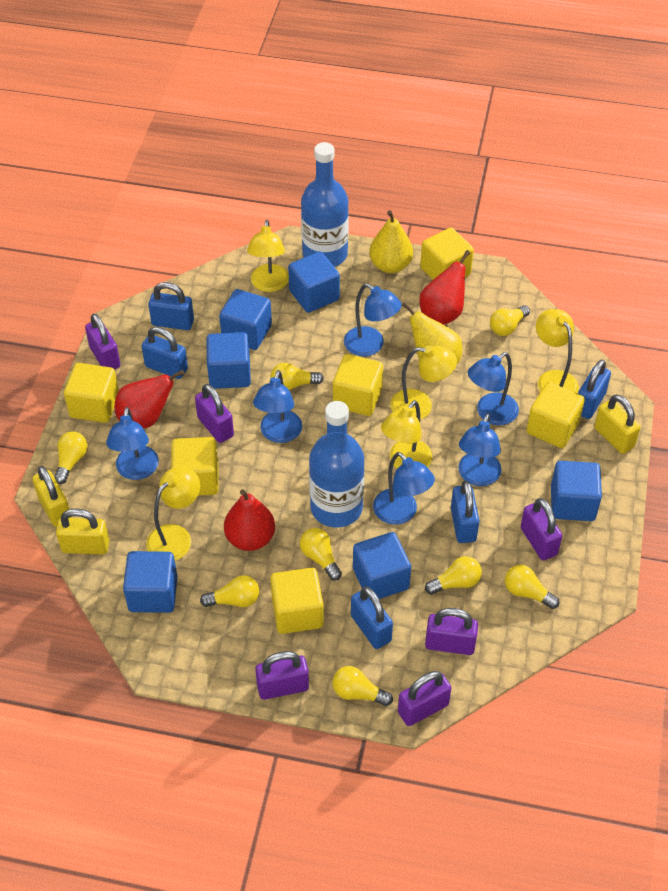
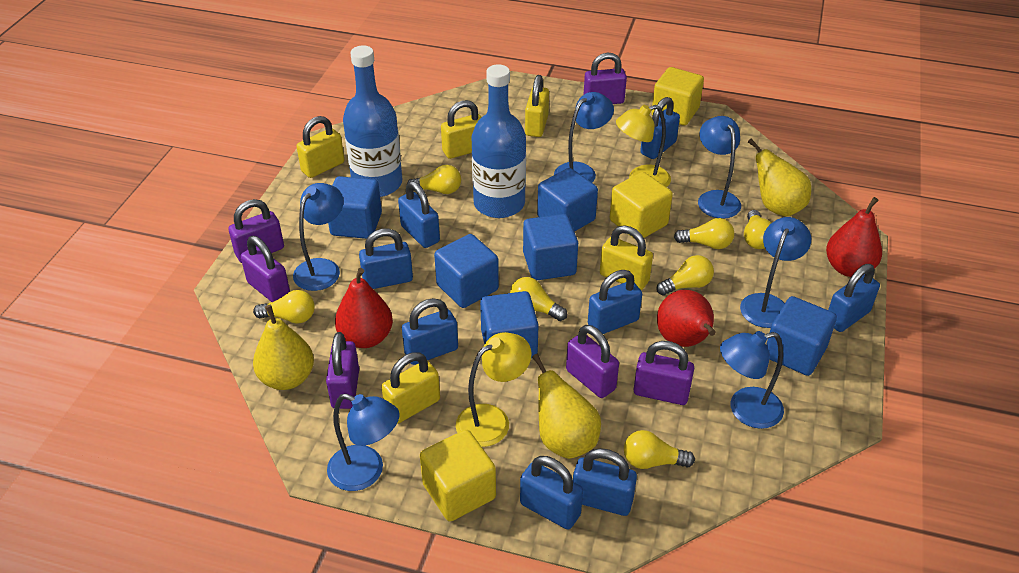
blue padlock: [142,327,188,379] [148,282,194,330] [351,587,393,649] [451,481,480,543] [578,360,611,419] = 5 -> [359,228,413,289] [398,181,440,248] [402,298,458,365] [520,456,583,529] [573,448,637,516] [588,270,642,334] [640,97,680,159] [828,264,880,332] = 8
yellow cube: [64,363,119,423] [171,437,219,496] [270,568,324,634] [333,354,383,416] [420,228,474,280] [527,382,585,448] = 6 -> [420,430,496,521] [610,172,673,240] [651,67,704,125] = 3
yellow lamp: [146,467,200,561] [247,220,289,292] [381,400,432,469] [390,345,457,420] [536,309,579,393] = 5 -> [456,332,532,447] [616,105,671,187] = 2
yellow light bulb: [54,431,88,484] [200,575,259,607] [271,363,324,390] [300,528,342,581] [333,666,393,706] [425,556,482,594] [490,305,530,336] [505,565,560,609] = 8 -> [253,290,315,324] [407,165,461,194] [510,277,567,321] [624,430,695,469] [656,255,714,296] [674,218,734,249] [744,210,771,249] = 7
yellow padlock: [32,466,71,527] [56,508,109,554] [594,394,641,454] = 3 -> [297,116,344,178] [381,352,440,424] [441,100,482,159] [525,75,549,137] [600,225,653,290] = 5
yellow pear: [369,210,413,273] [402,302,462,363] = 2 -> [253,305,314,390] [532,354,601,459] [748,139,811,216] = 3

